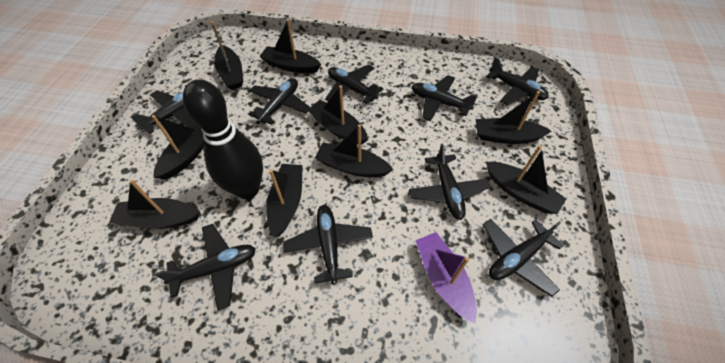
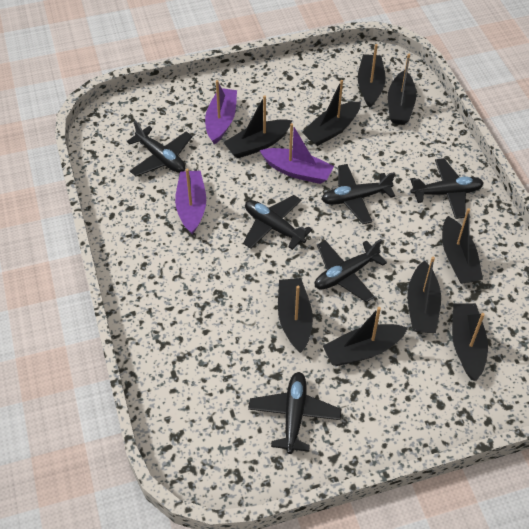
black bowling pin: [183,79,263,199] = 1 -> none = 0
black plane: [130,90,195,134] [155,224,256,311] [248,78,310,125] [283,205,373,285] [325,65,384,104] [409,144,491,220] [412,75,478,121] [483,219,564,297] [486,57,549,105] = 9 -> [127,121,192,176] [243,195,313,250] [248,372,341,454] [315,239,387,302] [321,164,395,224] [410,158,484,219] = 6
purple boat: [415,232,477,324] = 1 -> [175,168,206,234] [205,80,237,145] [260,123,334,184] = 3

